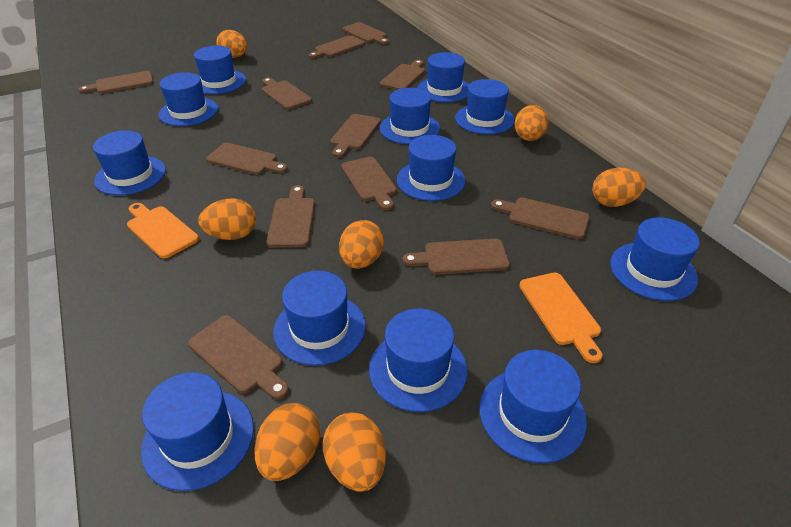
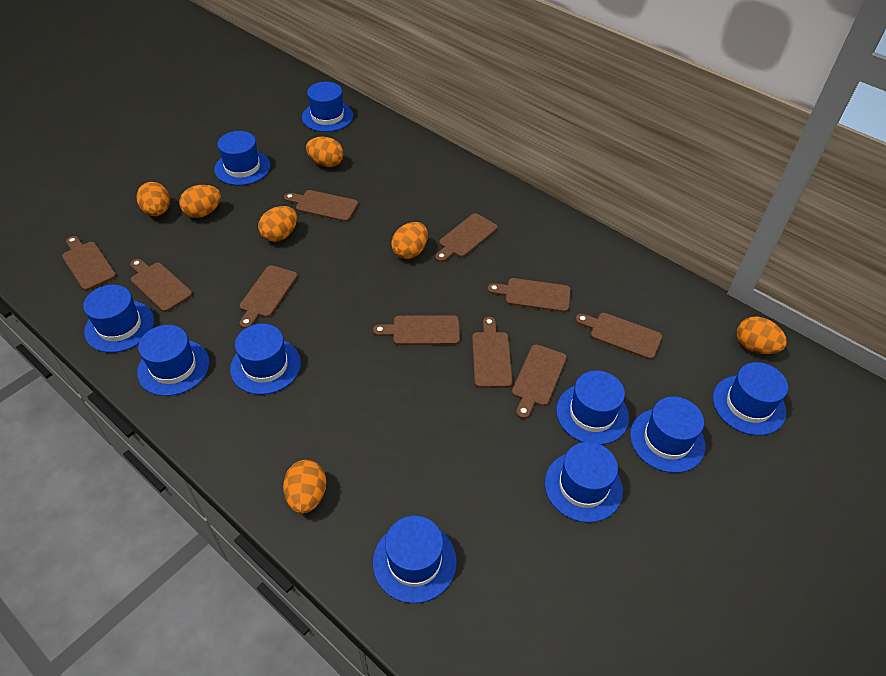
blue hat: [93,130,166,195] [141,372,254,491] [158,72,218,126] [194,46,246,94] [273,271,366,366] [369,308,468,412] [380,88,440,144] [397,135,465,201] [418,52,469,102] [455,79,515,134] [479,350,587,463] [610,218,700,301] = 12 -> [83,285,154,353] [137,325,209,396] [214,131,271,185] [230,323,301,395] [302,82,353,132] [373,515,457,603] [545,442,623,523] [556,371,629,445] [630,396,705,473] [713,362,788,436] = 10
brown cutting board: [79,71,154,94] [188,315,289,400] [206,143,288,175] [262,77,312,110] [266,185,315,248] [309,35,365,58] [330,114,381,157] [341,157,397,210] [342,22,389,44] [379,60,425,90] [402,239,510,275] [491,198,589,239] = 12 -> [62,236,116,291] [130,259,193,312] [239,265,298,329] [284,190,358,222] [373,315,460,345] [435,213,498,262] [472,317,513,388] [488,278,571,312] [512,344,567,419] [575,313,662,360] = 10
orange cutting board: [127,203,199,259] [519,273,603,363] = 2 -> none = 0

